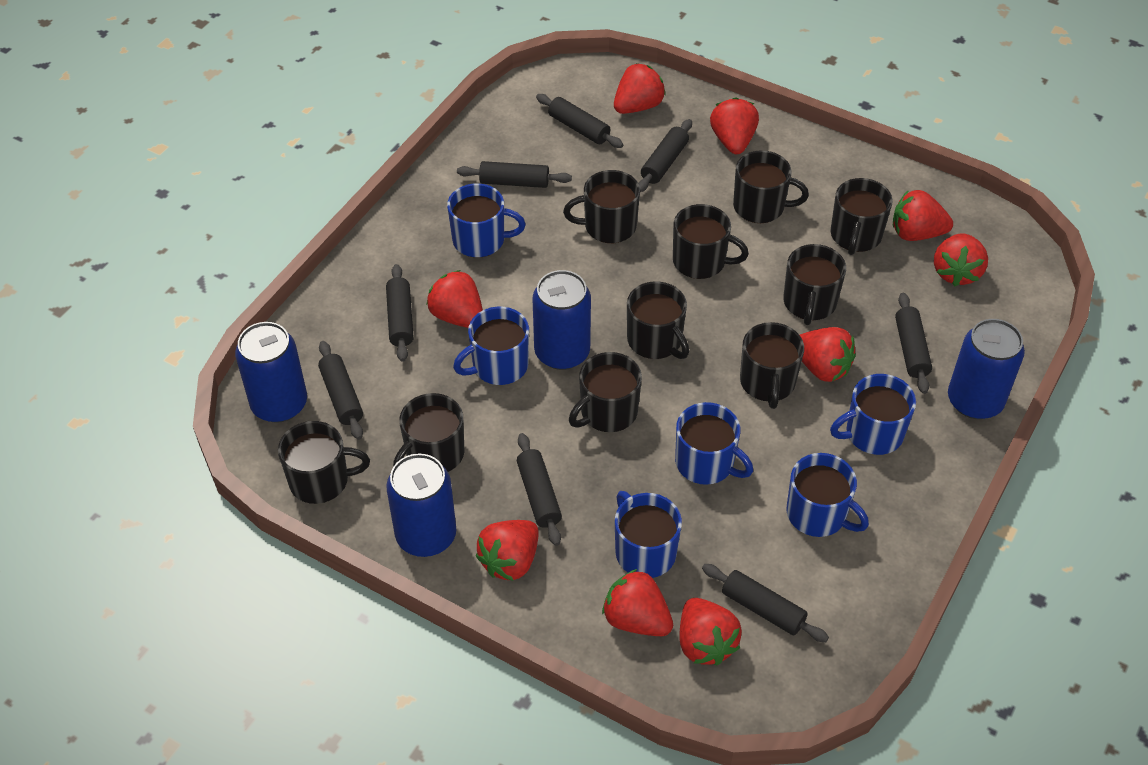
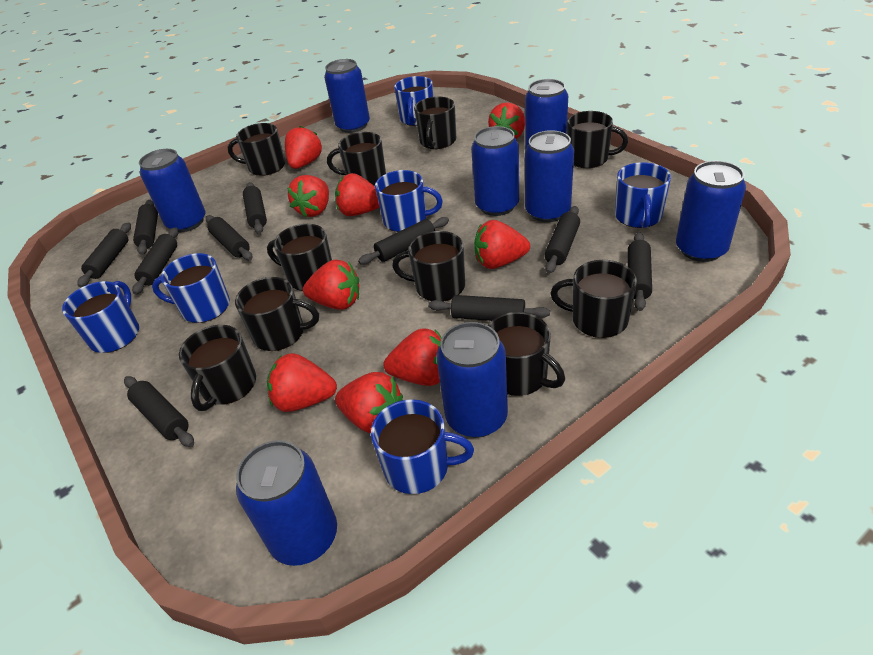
black rolling pin: [318,341,363,440] [386,264,414,362] [457,161,572,188] [517,433,562,546] [536,94,623,148] [638,119,692,192] [702,564,829,642] [895,293,932,394] = 8 -> [77,222,131,287] [124,376,194,447] [132,227,178,295] [133,200,158,255] [206,215,252,260] [243,182,267,234] [358,217,449,265] [428,295,550,321] [545,206,580,274] [628,232,652,311] = 10
blue can: [235,322,307,423] [386,454,456,557] [533,270,591,370] [948,319,1025,419] = 4 -> [139,149,206,232] [236,440,337,566] [324,59,370,133] [437,322,508,438] [471,126,519,216] [525,79,568,150] [525,130,574,222] [676,161,746,262] = 8

